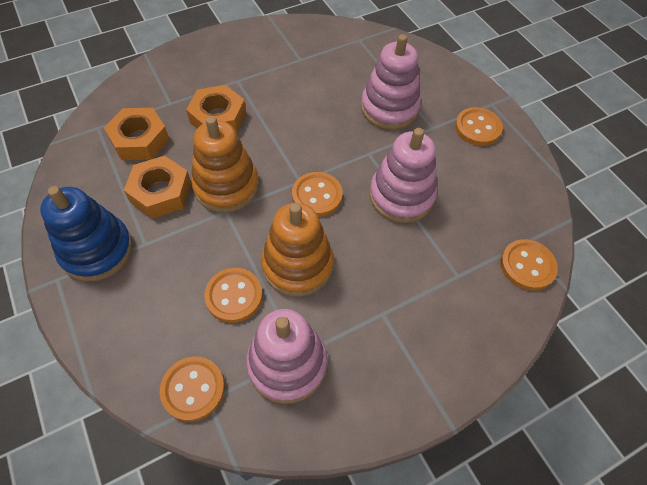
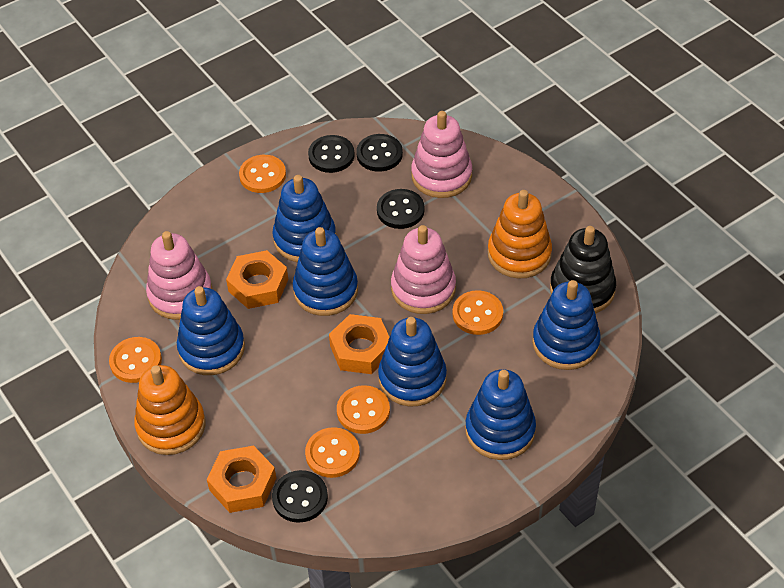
black button: none = 0 -> [272,470,328,523] [308,135,355,173] [356,134,403,172] [377,189,425,229] = 4
black stacking toy: none = 0 -> [550,226,616,313] = 1
blue stacking toy: [40,186,133,282] = 1 -> [177,286,245,375] [273,175,336,262] [293,227,358,316] [378,317,447,406] [465,369,536,460] [532,280,601,370] = 6

